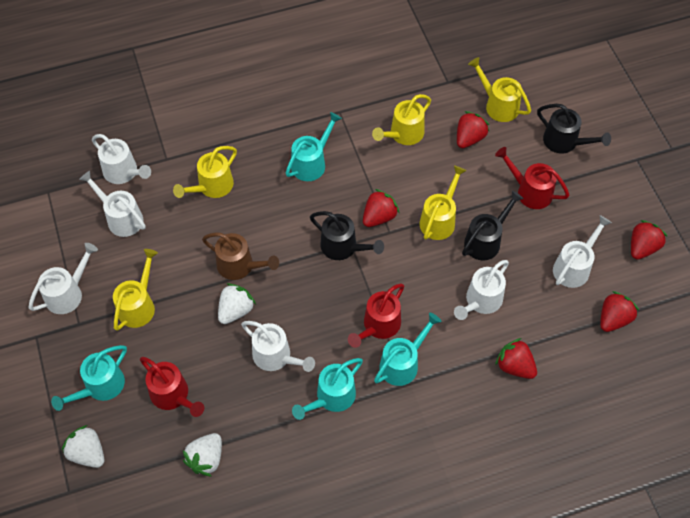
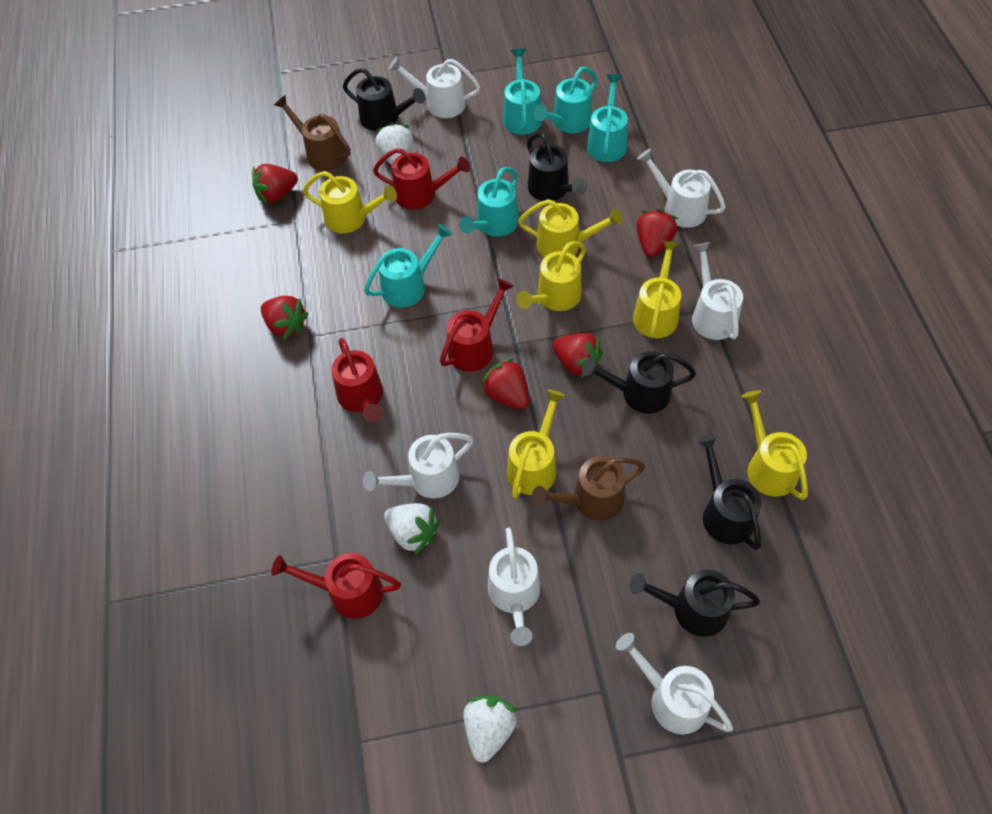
black watering can: [310,211,384,260] [462,191,524,260] [537,104,611,154] = 3 -> [343,68,425,131] [527,133,587,201] [582,351,696,414] [629,570,760,637] [697,435,761,550] = 5
brown watering can: [202,232,279,280] = 1 -> [274,95,351,171] [532,456,645,521] = 2
red watering can: [140,357,204,417] [348,284,404,348] [495,147,570,209] = 3 -> [271,553,401,619] [331,338,383,422] [373,148,470,210] [440,278,514,372] = 4
turquoise watering can: [51,345,127,411] [286,112,342,181] [292,358,363,420] [374,313,441,386] = 4 -> [364,224,452,308] [459,167,519,237] [503,49,542,135] [533,67,597,133] [587,74,628,162] = 5
yellow watering can: [113,249,158,331] [173,146,237,198] [372,94,431,145] [419,165,467,240] [468,57,531,122] = 5 -> [303,171,397,234] [507,389,565,498] [516,241,586,311] [518,199,622,257] [633,240,681,338] [742,390,808,500] = 6

